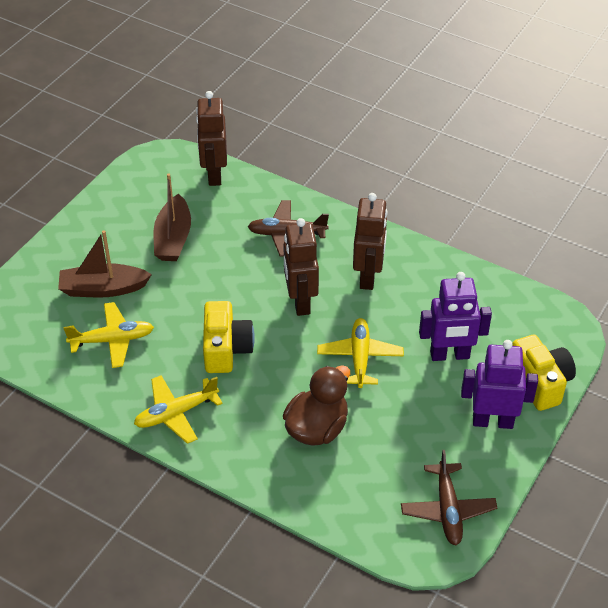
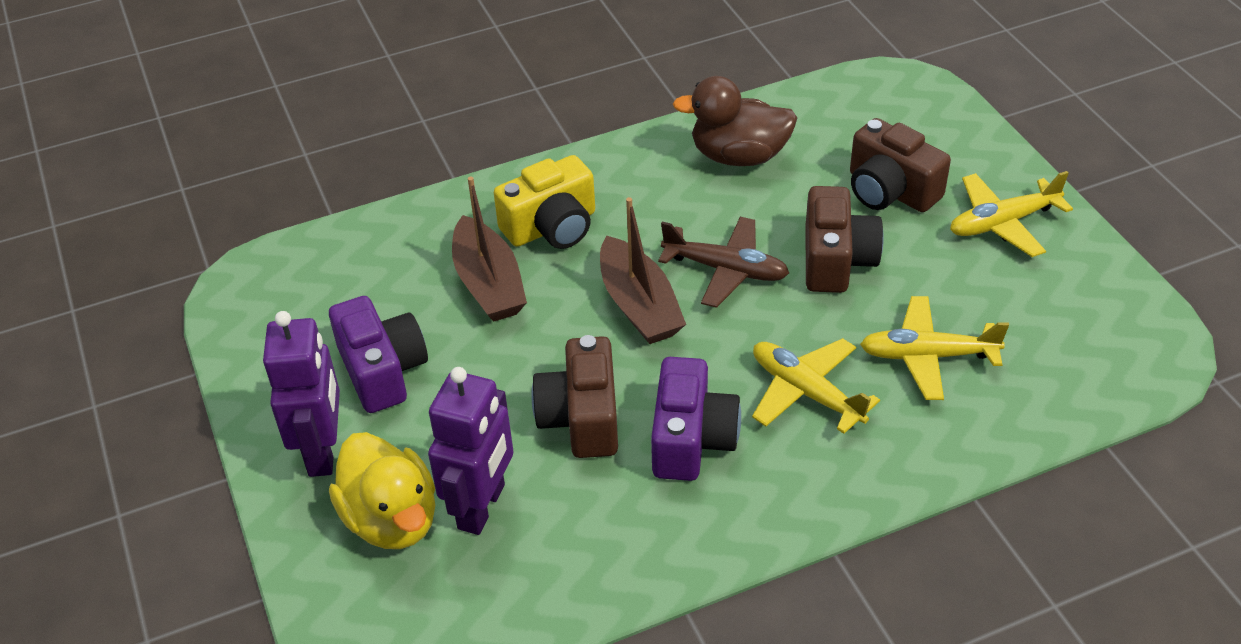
brown camera: none = 0 -> [531,335,618,458] [805,186,884,293] [850,118,951,212] = 3
brown plane: [248,200,329,257] [401,450,497,545] = 2 -> [658,217,789,308] = 1
brown robot: [196,91,227,186] [284,218,319,316] [353,193,388,290] = 3 -> none = 0
purple camera: none = 0 -> [329,296,428,413] [651,357,741,481] = 2
yellow camera: [203,301,255,373] [512,335,576,411] = 2 -> [494,155,595,249] = 1
yellow duck: none = 0 -> [329,432,435,549] = 1

